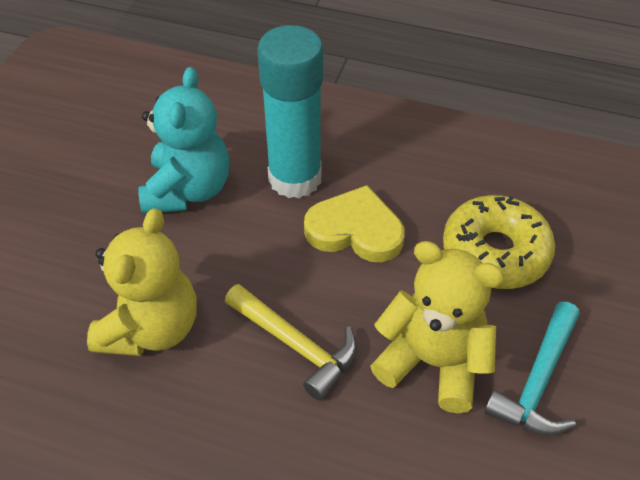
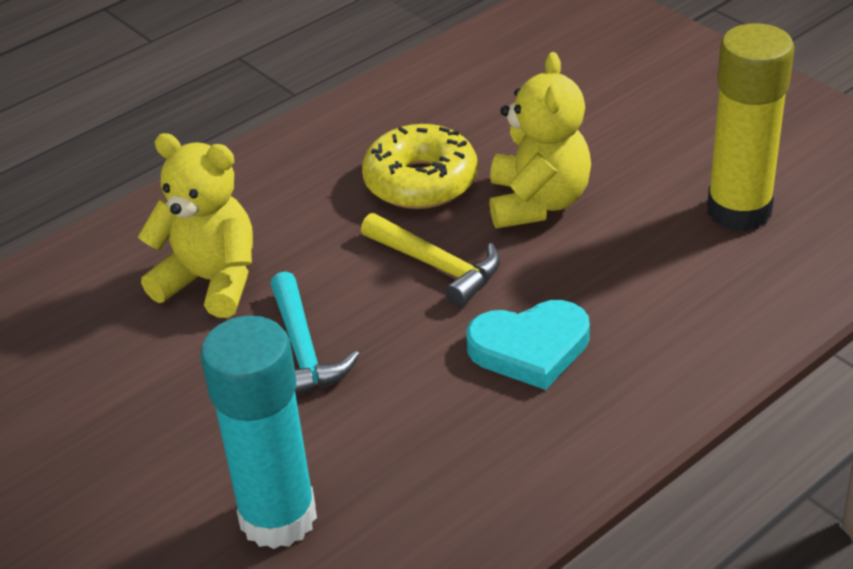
turquoise heart: none = 0 -> [466,300,590,390] = 1
turquoise teddy bear: [139,67,229,214] = 1 -> none = 0
yellow glue stick: none = 0 -> [707,23,794,231] = 1
yellow heart: [304,185,405,262] = 1 -> none = 0

